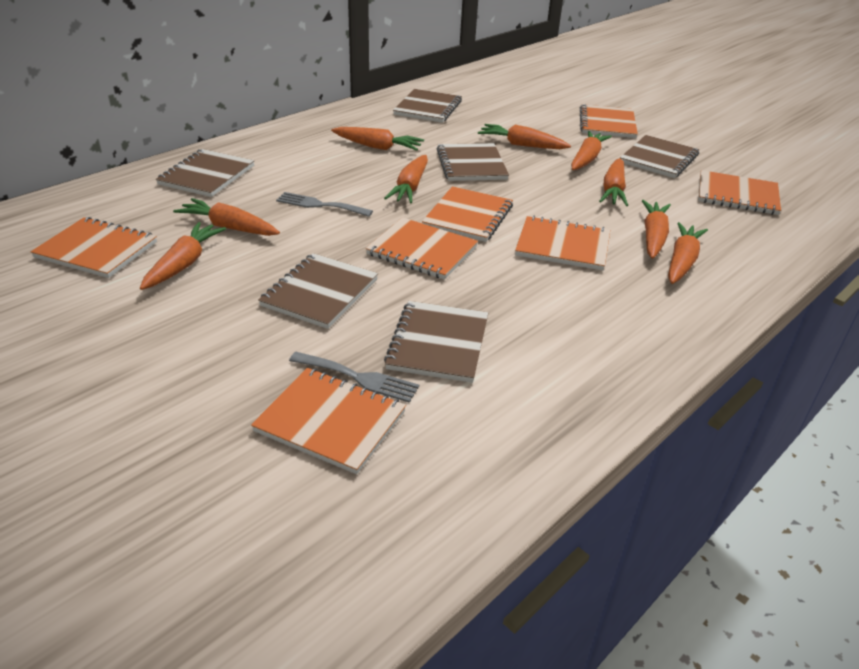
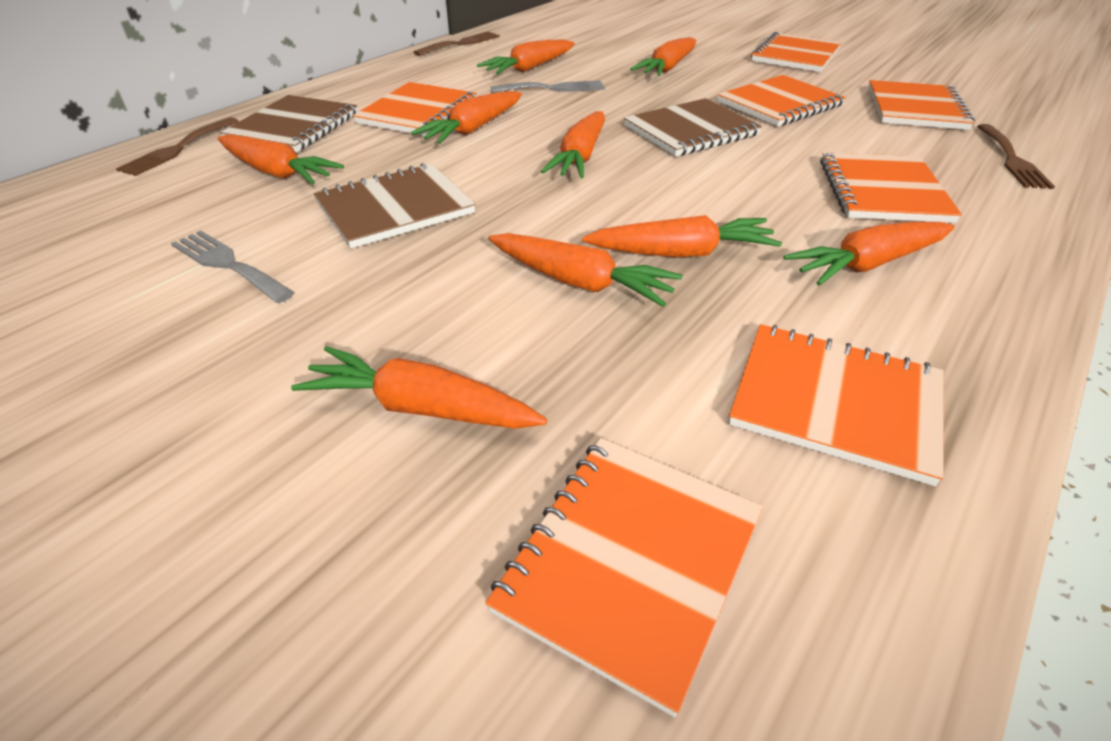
brown fork: none = 0 -> [116,117,239,176] [414,31,500,56] [977,124,1055,189] = 3
brown notebook: [156,149,254,197] [258,253,378,329] [384,301,488,383] [393,89,462,123] [437,143,509,181] [620,135,699,178] = 6 -> [220,95,357,152] [314,163,476,248] [624,98,762,156] = 3

